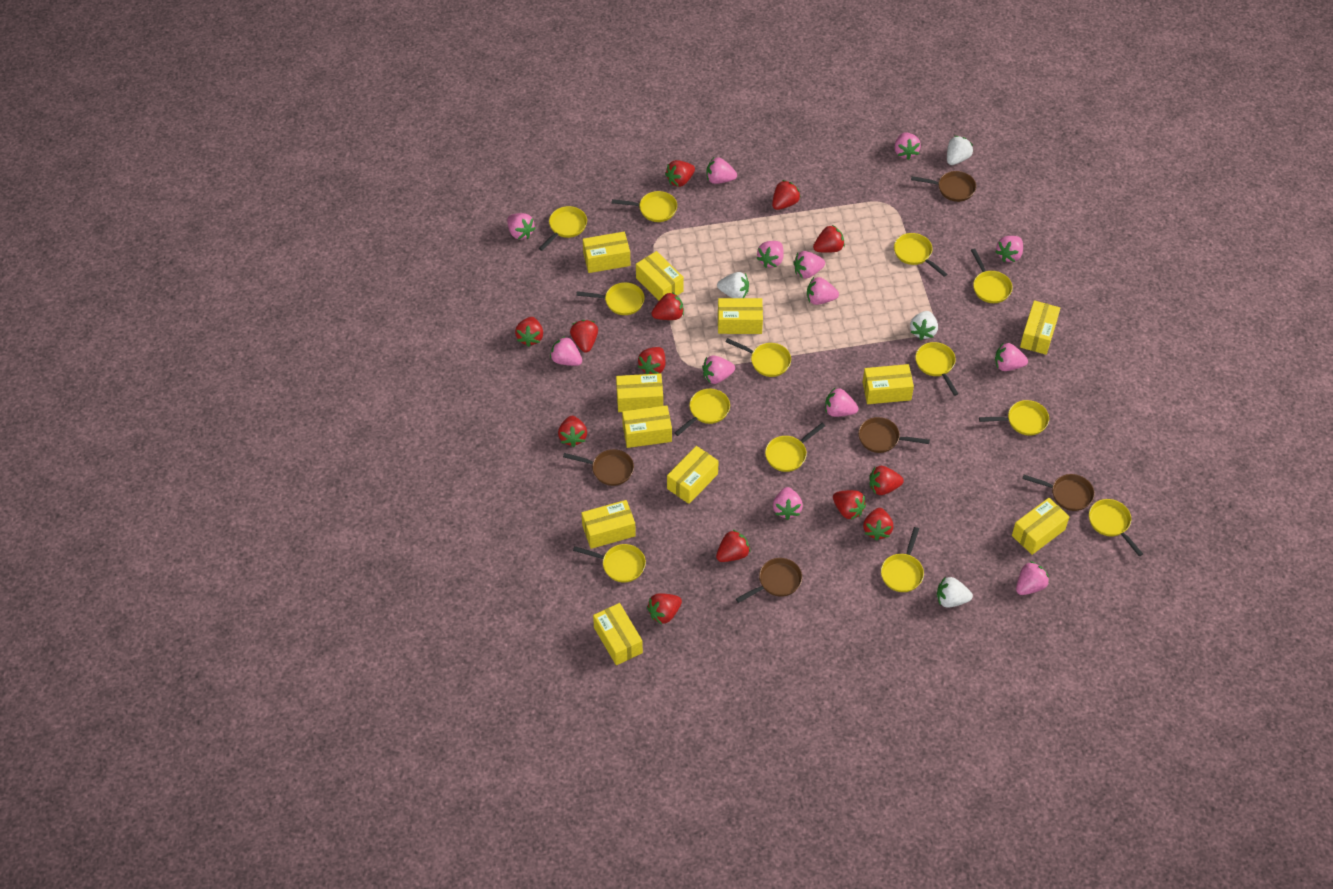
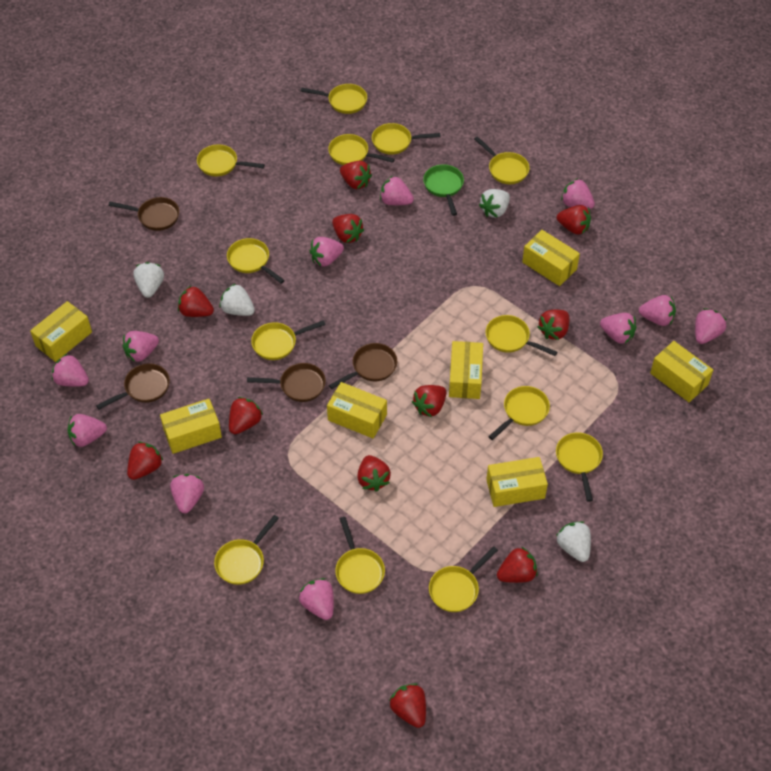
brown pan: [563,449,634,486] [736,558,802,603] [858,417,930,453] [911,171,976,202] [1023,474,1095,511] = 5 -> [96,363,170,409] [108,197,179,231] [247,363,326,402] [329,343,397,389] = 4
green pan: none = 0 -> [423,164,464,216] = 1
pink strawberry: [507,213,536,240] [550,336,582,366] [702,355,735,384] [707,157,737,184] [756,241,784,268] [773,487,803,520] [793,251,825,278] [807,277,839,305] [825,387,859,417] [895,133,921,160] [995,236,1023,262] [995,342,1028,371] [1016,561,1049,595] = 13 -> [52,354,89,387] [67,414,107,447] [122,331,159,362] [170,474,204,513] [299,578,334,620] [309,237,344,267] [380,176,414,205] [561,178,595,209] [600,313,636,344] [639,295,676,326] [695,309,726,344] = 11
red strawberry: [515,317,543,347] [558,416,587,447] [570,320,598,352] [638,347,665,374] [647,593,682,624] [652,292,684,320] [665,160,695,187] [716,530,750,562] [772,180,801,210] [813,225,845,253] [833,490,866,520] [863,508,893,541] [870,466,904,495] = 13 -> [127,441,163,480] [178,286,214,317] [229,397,263,434] [332,214,364,243] [340,161,372,189] [357,455,391,492] [389,683,426,728] [412,385,446,417] [497,547,538,583] [538,309,569,340] [557,205,591,234] = 11
yellow box: [581,500,636,549] [583,232,630,273] [593,603,643,665] [616,373,663,412] [622,405,672,448] [636,251,684,300] [667,446,719,504] [718,298,763,334] [863,364,914,404] [1012,498,1070,555] [1020,300,1060,355] = 11 -> [30,301,92,362] [160,399,222,454] [327,382,387,439] [449,341,483,399] [486,457,548,507] [522,230,580,286] [650,341,713,402] = 7

